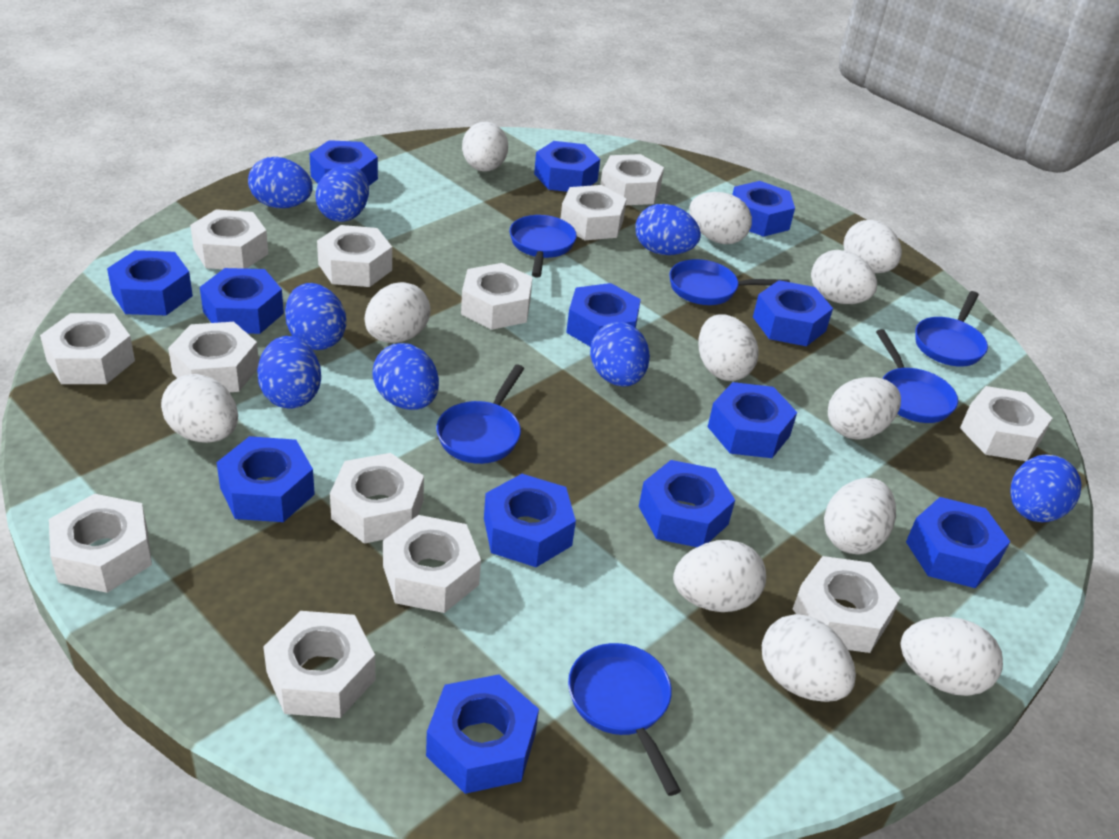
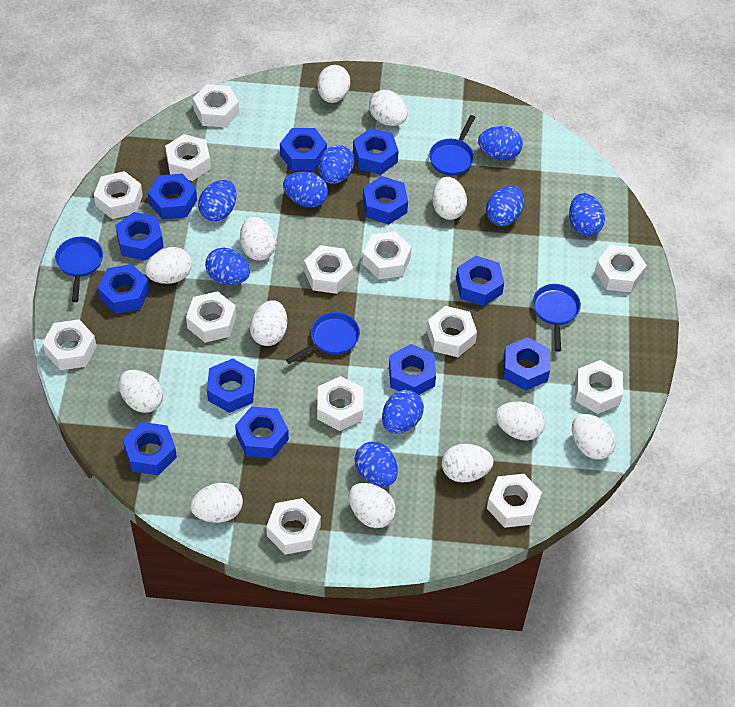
blue egg: [248,157,312,208] [257,336,321,408] [285,283,346,350] [315,165,369,222] [372,343,439,410] [590,322,650,387] [635,204,701,255] [1010,454,1081,522] = 8 -> [198,180,236,221] [205,247,250,285] [283,172,328,207] [319,145,354,184] [355,442,398,486] [382,390,424,433] [478,126,523,160] [486,186,524,226] [569,193,605,236] = 9
blue nut: [107,250,193,315] [200,268,284,334] [217,436,315,522] [310,140,378,186] [426,674,539,794] [484,474,576,567] [534,141,600,192] [566,283,641,347] [639,460,735,547] [708,382,797,458] [732,181,795,237] [753,280,833,346] [906,497,1010,588] = 13 -> [98,264,149,314] [115,212,164,261] [123,422,177,476] [148,174,197,219] [207,358,255,413] [235,407,289,458] [280,128,327,171] [353,128,398,175] [363,176,408,224] [389,344,436,395] [456,256,504,306] [503,337,550,391] = 12
blue pan: [436,365,524,464] [510,215,577,278] [568,643,681,796] [669,259,790,305] [876,329,958,423] [915,291,988,367] = 6 -> [55,237,103,302] [286,312,360,364] [429,115,475,176] [533,284,581,352] = 4

